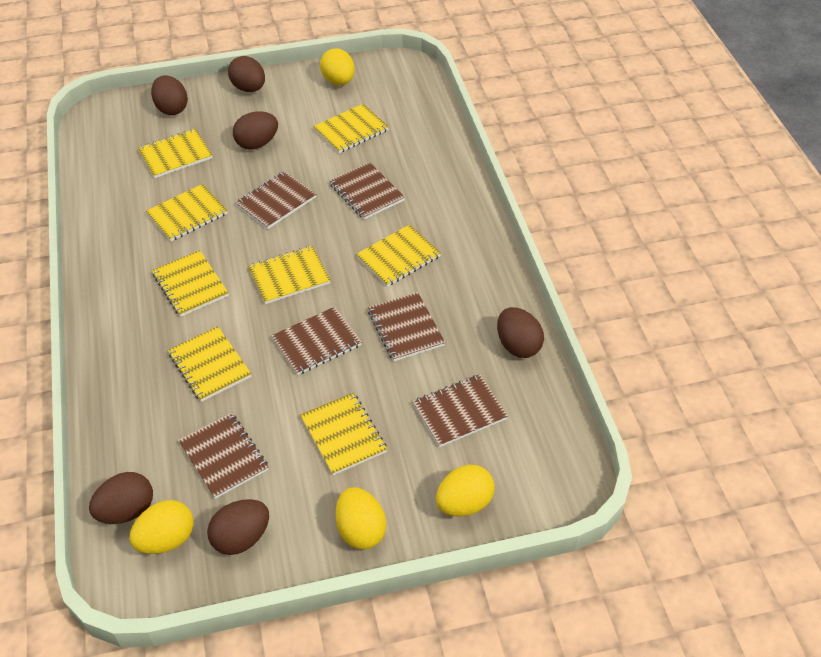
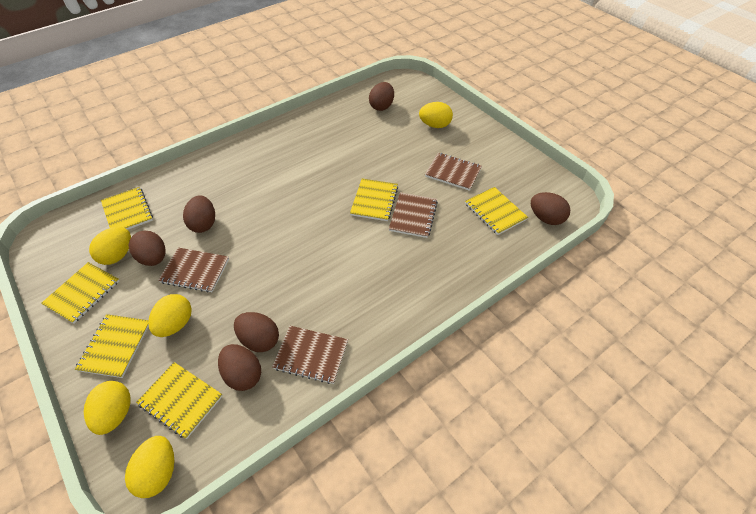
brown notebook: [178,413,268,499] [235,171,316,229] [271,307,362,375] [329,162,405,220] [368,292,445,361] [412,374,508,447] = 6 -> [158,247,229,293] [272,326,348,384] [389,192,438,238] [425,153,482,191] = 4
yellow egg: [129,500,194,554] [320,48,355,85] [336,487,386,549] [436,465,495,517] = 4 -> [84,381,130,435] [89,227,131,265] [125,436,174,498] [148,294,192,337] [419,102,453,128] = 5
yellow notebook: [138,129,212,178] [146,184,228,241] [152,250,229,317] [168,326,252,402] [248,246,331,304] [300,393,387,475] [313,104,389,153] [356,224,441,287] = 8 -> [41,262,119,324] [75,314,149,378] [101,187,153,230] [136,362,223,439] [350,179,398,221] [465,187,528,235] = 6

